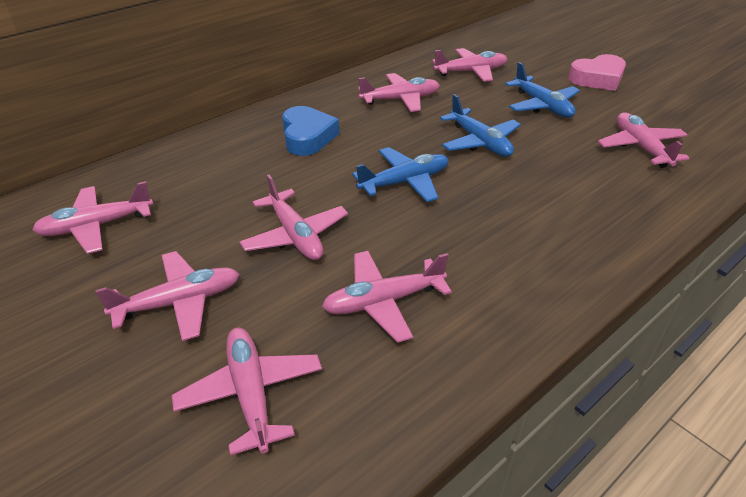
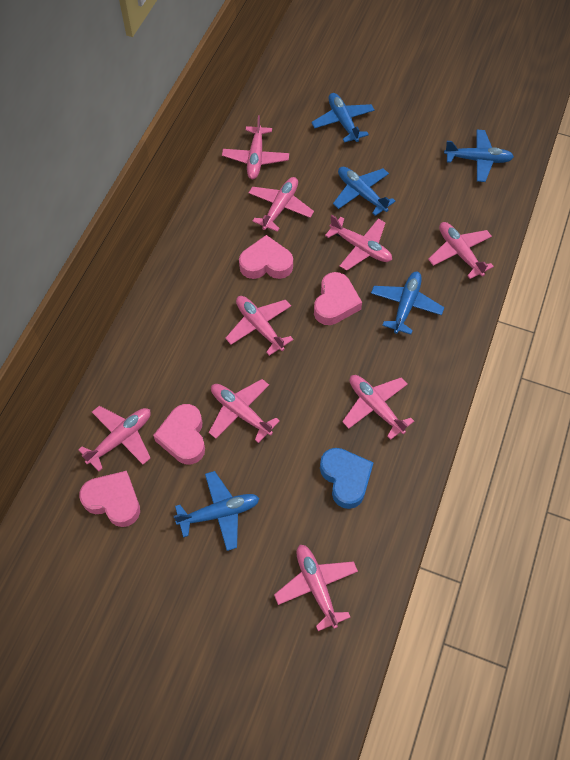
blue plane: [352,147,449,202] [440,94,521,157] [505,62,580,118] = 3 -> [174,471,259,551] [311,93,375,143] [333,167,396,216] [371,272,444,334] [444,130,514,182] = 5
pink heart: [568,54,626,91] = 1 -> [79,471,140,527] [153,404,205,465] [239,235,293,279] [314,272,362,325] = 4
pink plane: [32,181,153,254] [95,251,239,341] [172,328,322,455] [239,175,348,260] [322,251,452,343] [358,73,440,112] [432,48,507,82] [598,113,690,168] = 8 -> [78,406,151,472] [209,379,280,443] [222,115,289,179] [225,296,294,356] [248,177,314,232] [274,545,358,631] [325,215,392,271] [342,375,414,440] [428,222,494,279] = 9

